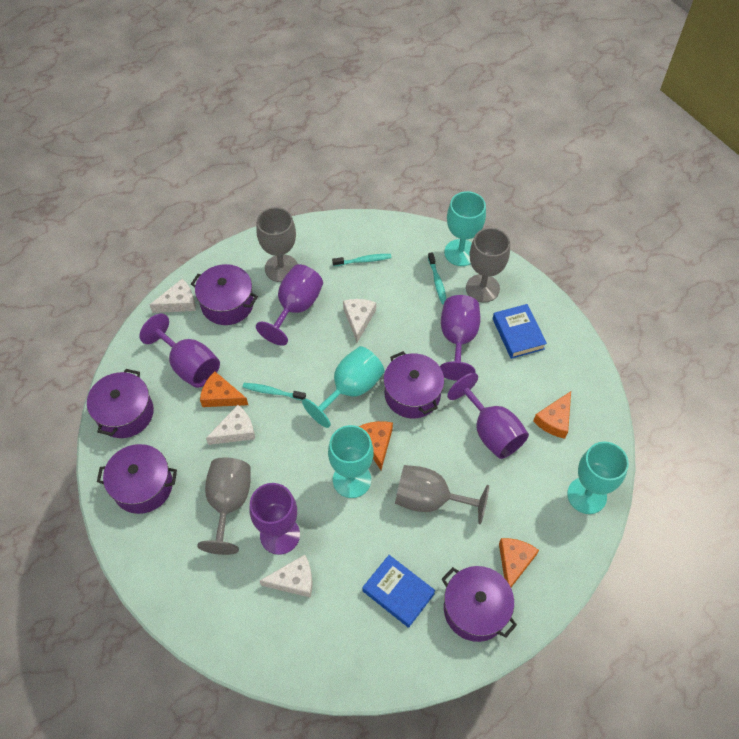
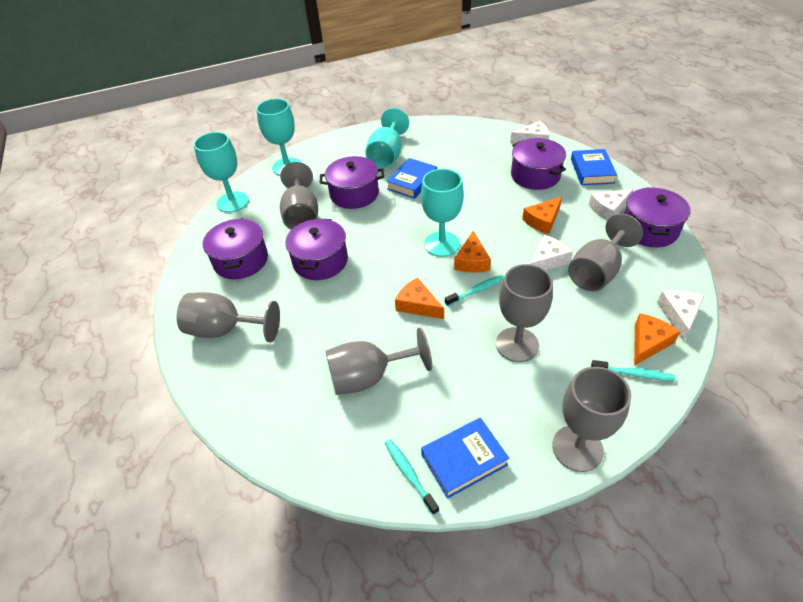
blue book: [363,555,435,628] [493,304,547,359] = 2 -> [386,158,437,199] [421,418,509,499] [571,149,617,185] = 3
grey goblet: [197,457,250,555] [256,207,298,282] [395,465,489,525] [466,228,510,303] = 4 -> [177,292,280,342] [280,162,318,230] [326,327,432,395] [496,264,553,362] [552,366,631,472] [568,214,643,292] = 6
purple goblet: [139,313,220,388] [250,483,300,555] [256,264,323,346] [440,295,481,381] [447,373,529,459] = 5 -> none = 0

